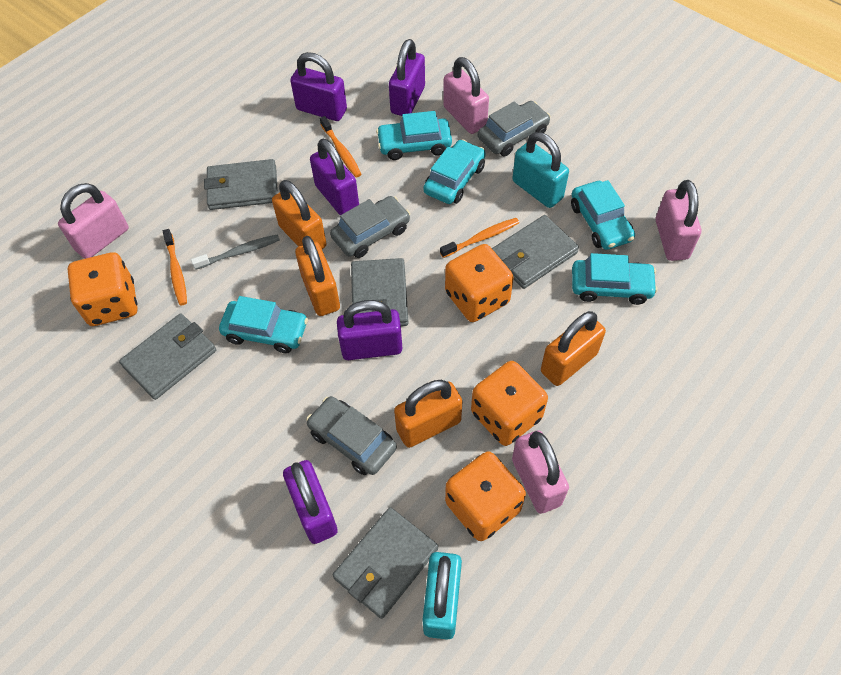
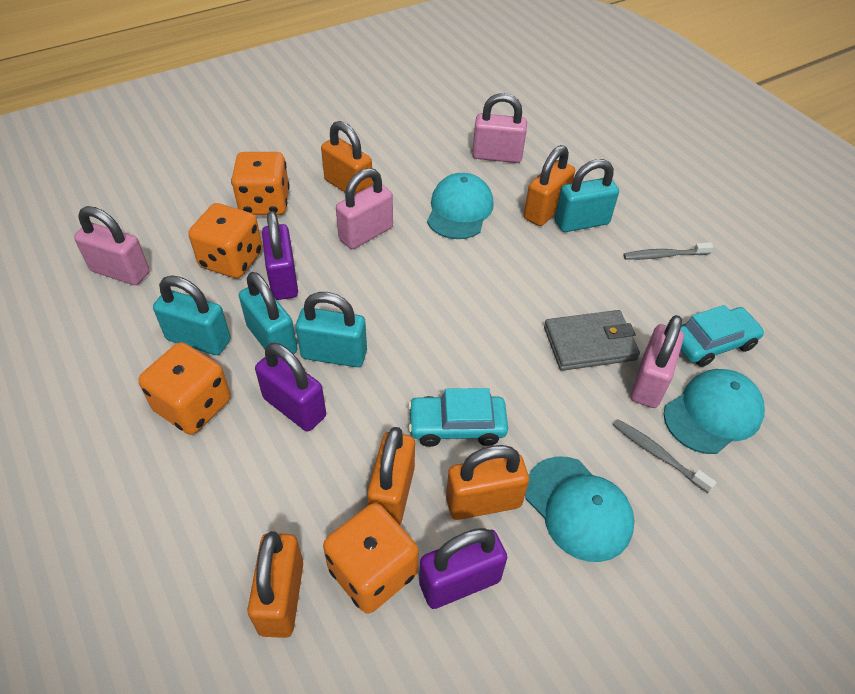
grey car: [306,396,397,475] [330,196,410,258] [478,101,550,156] = 3 -> none = 0
grey toothbrush: [191,234,280,270] = 1 -> [613,419,716,493] [623,242,713,260] = 2
grey wallet: [119,313,216,400] [204,159,278,210] [333,507,438,619] [351,258,409,326] [492,215,579,289] = 5 -> [544,310,640,371] = 1
orange padlock: [272,180,326,249] [295,236,340,316] [394,380,463,448] [541,311,606,386] = 4 -> [247,531,303,638] [321,121,373,194] [367,427,415,525] [446,445,529,520] [524,145,575,226] = 5
orange toothbrush: [163,229,187,306] [320,116,361,177] [440,218,519,258] = 3 -> none = 0
purple padlock: [283,460,338,544] [290,52,347,121] [310,138,359,215] [337,300,402,360] [389,39,425,116] = 5 -> [255,343,326,431] [262,211,298,300] [419,528,507,609] = 3
turquoise cap: none = 0 -> [427,173,494,239] [525,456,635,562] [664,369,765,454] = 3
turquoise car: [219,296,308,353] [376,111,452,160] [423,140,486,204] [571,180,635,250] [572,253,658,305] = 5 -> [408,388,508,447] [680,305,765,367] = 2
turquoise padlock: [422,552,462,640] [512,132,569,208] = 2 -> [153,275,231,355] [239,272,297,354] [296,292,367,367] [555,159,619,232] = 4

